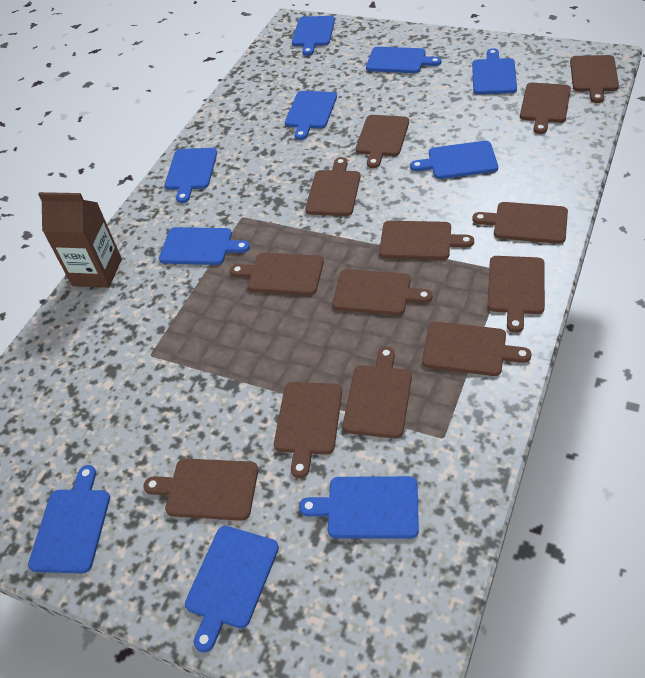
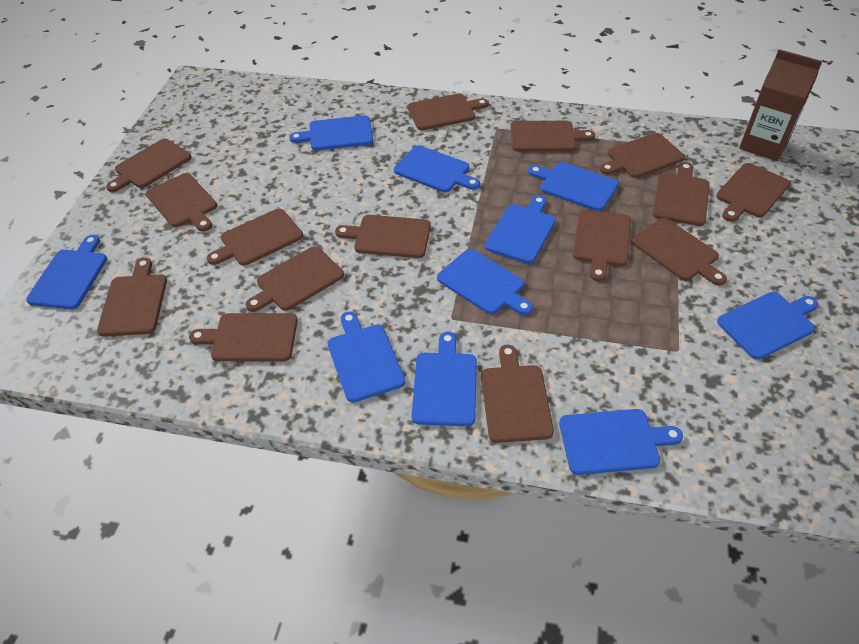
brown cutting board: [143,458,258,521] [230,253,324,295] [274,382,342,478] [305,157,360,216] [332,269,432,315] [343,346,412,438] [356,115,409,168] [379,221,474,260] [422,322,532,376] [472,202,568,244] [487,256,545,333] [520,83,571,134] [570,55,619,103] = 13 -> [97,258,167,337] [106,139,191,192] [146,173,217,232] [189,313,298,362] [207,208,303,266] [246,246,344,312] [335,215,431,258] [408,93,489,130] [481,345,554,443] [510,121,595,152] [573,209,631,281] [600,133,685,178] [631,218,727,286] [652,162,710,226] [716,163,790,222] = 15

